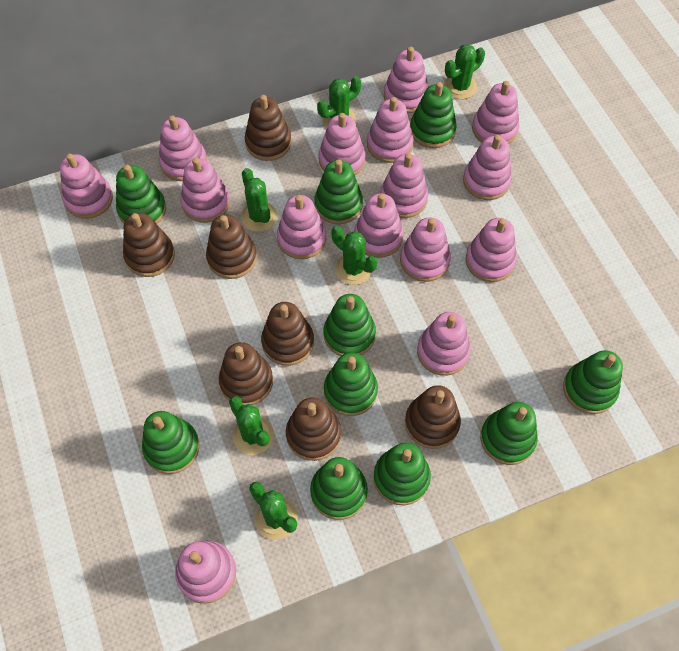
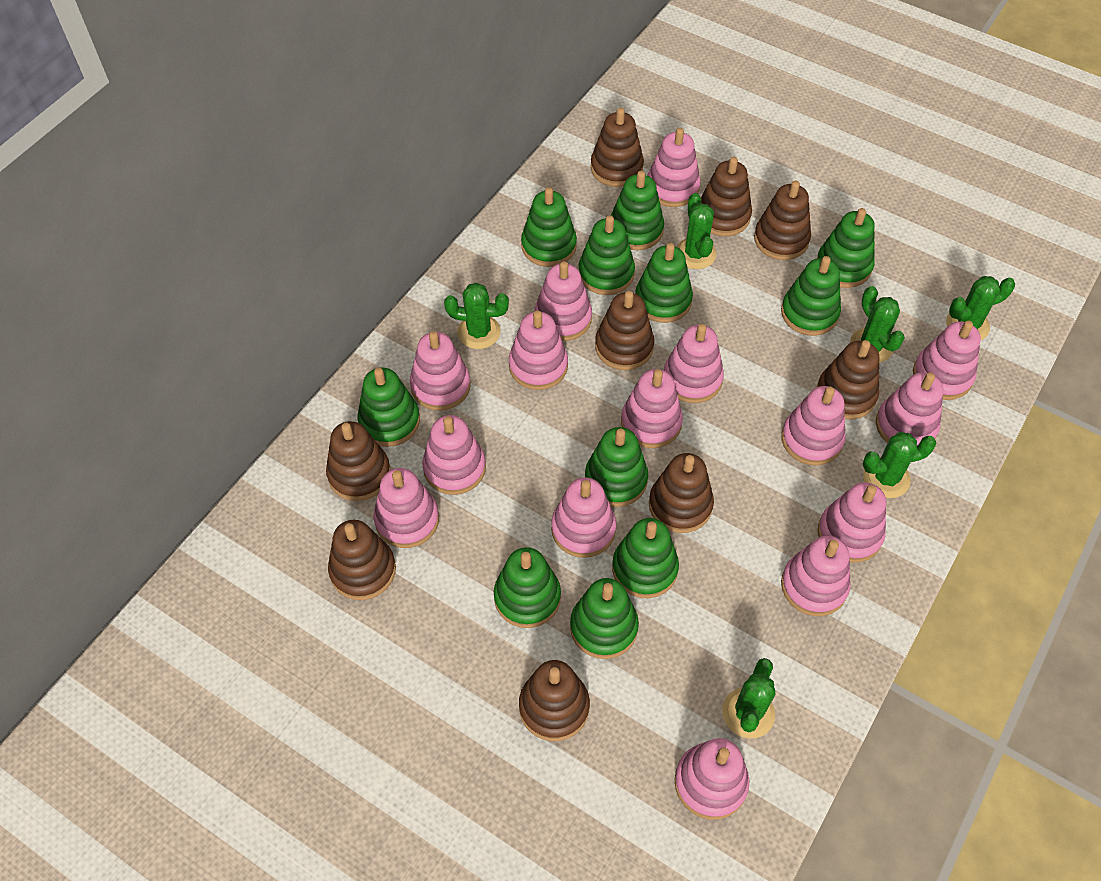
brown stacking toy: [123,213,175,277] [206,215,257,279] [219,342,273,405] [245,95,291,161] [261,302,314,366] [286,397,341,461] [405,385,461,449] = 7 -> [326,421,390,501] [328,520,396,600] [519,660,590,741] [591,108,644,187] [595,291,654,370] [649,453,714,533] [701,157,752,236] [754,180,811,260] [817,340,879,419] = 9
green stacking toy: [116,165,166,224] [142,411,199,474] [310,457,368,520] [315,159,363,225] [324,294,376,356] [324,352,378,416] [374,443,431,505] [410,82,457,148] [480,402,538,465] [563,350,623,414] = 10 -> [357,368,420,447] [494,547,561,628] [521,187,577,267] [570,578,639,659] [579,215,635,295] [585,427,648,507] [611,171,664,250] [612,518,679,598] [635,243,693,323] [781,256,841,336] [817,208,875,288] = 11

